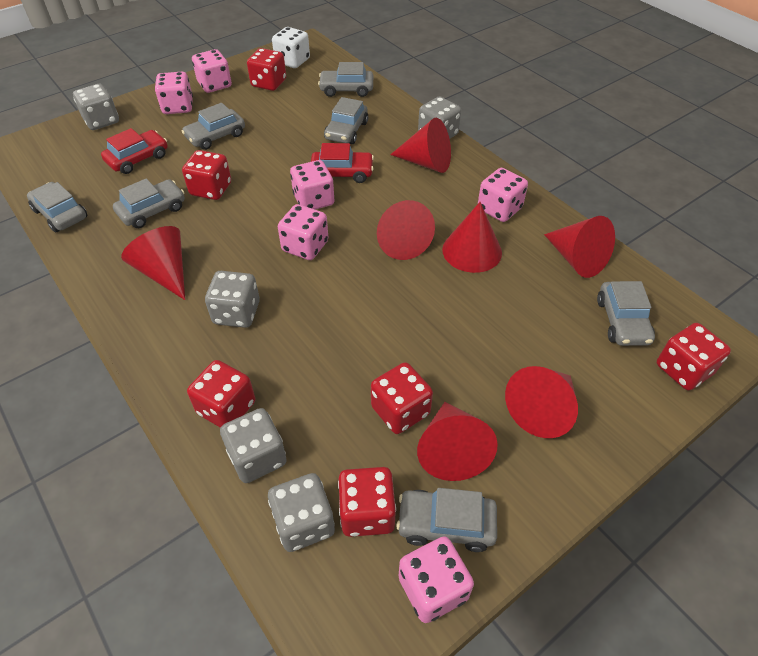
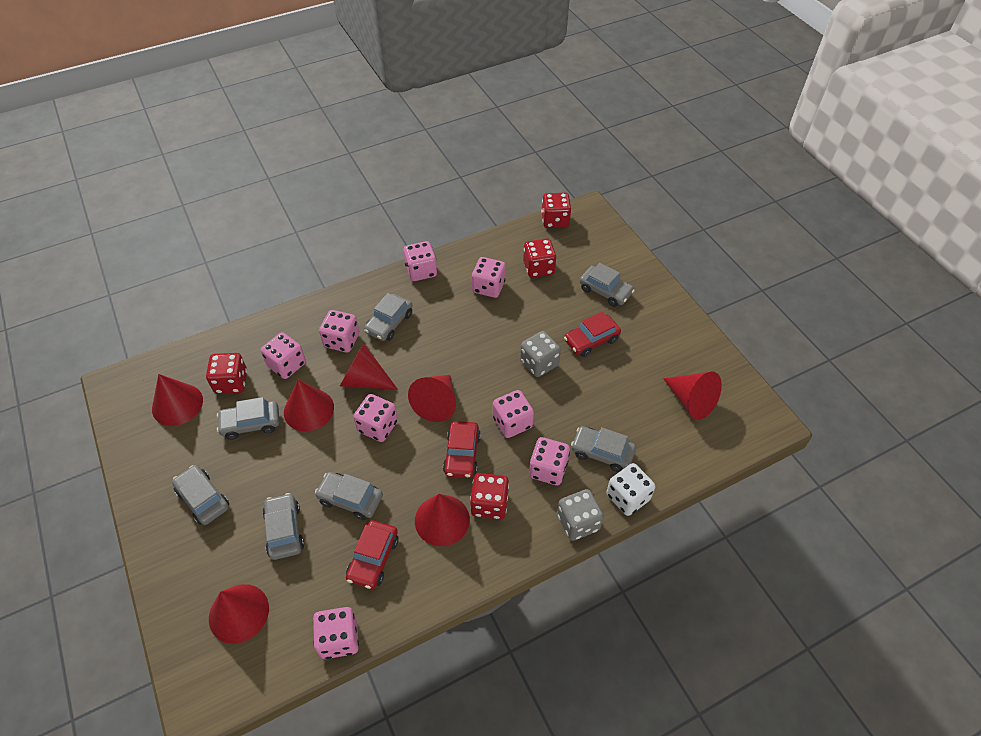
grey dice: [73,84,119,130] [205,271,260,328] [220,408,287,483] [268,473,335,552] [418,96,461,138] = 5 -> [520,331,561,377] [557,489,604,541] = 2
pink dice: [155,72,193,114] [192,49,232,93] [278,204,328,260] [290,160,335,210] [399,536,474,623] [478,168,528,222] = 6 -> [261,332,306,379] [313,607,359,659] [319,310,359,352] [353,394,398,442] [403,241,437,281] [472,257,506,298] [493,390,534,438] [529,437,570,485] = 8
red car: [101,128,167,174] [311,143,374,183] = 2 -> [346,520,399,589] [443,421,481,478] [564,312,621,357] = 3
red dice: [182,150,231,200] [187,360,255,428] [247,48,286,91] [338,467,396,537] [371,362,433,434] [657,323,731,390] = 6 -> [206,353,247,394] [470,473,509,519] [523,239,556,278] [541,193,571,228] = 4

